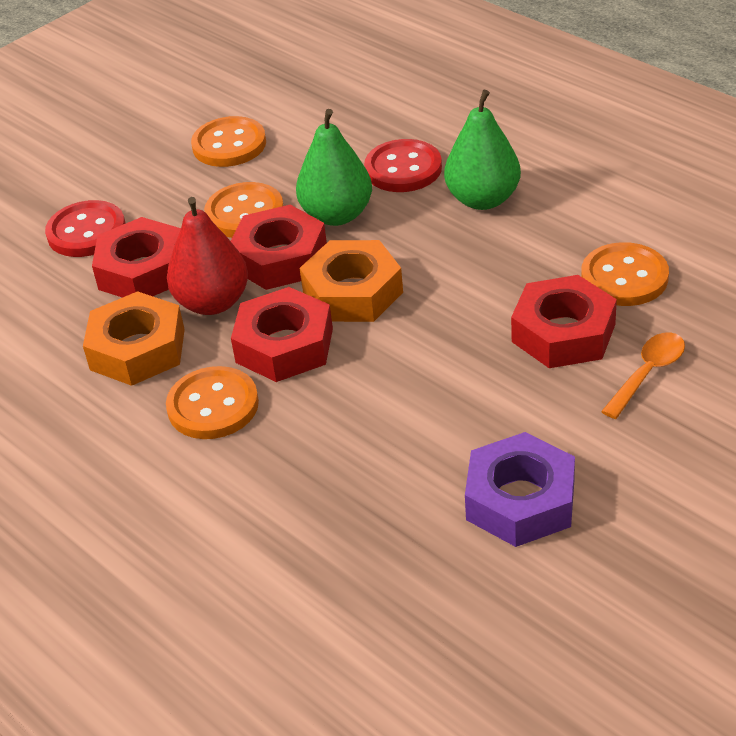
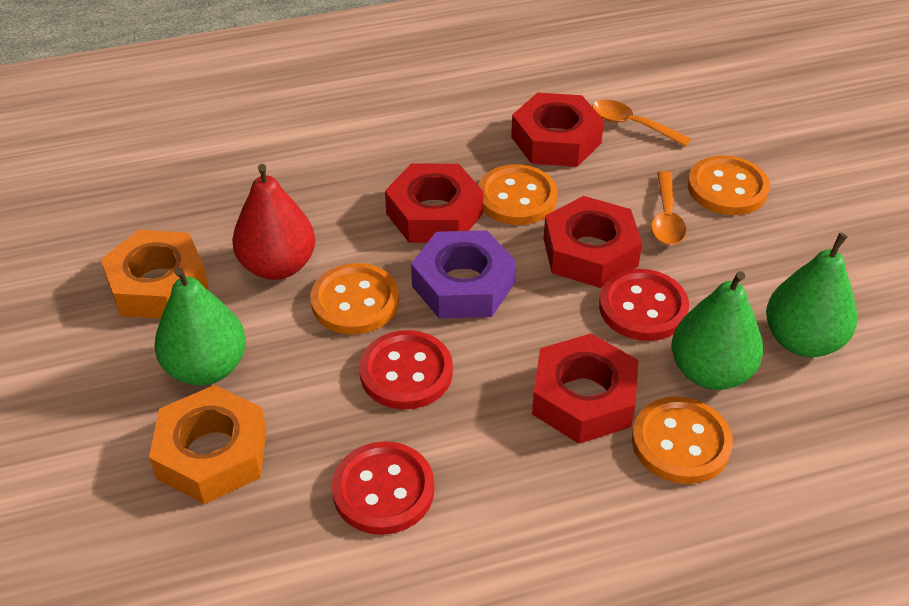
green pear: [296,109,372,226] [444,90,521,210] = 2 -> [154,267,246,385] [671,271,763,390] [766,232,857,357] = 3
orange spoon: [601,332,685,419] = 1 -> [592,100,691,147] [651,171,687,245] = 2
red button: [45,200,126,257] [364,139,442,192] = 2 -> [332,441,434,535] [359,330,453,409] [599,269,689,341] = 3

